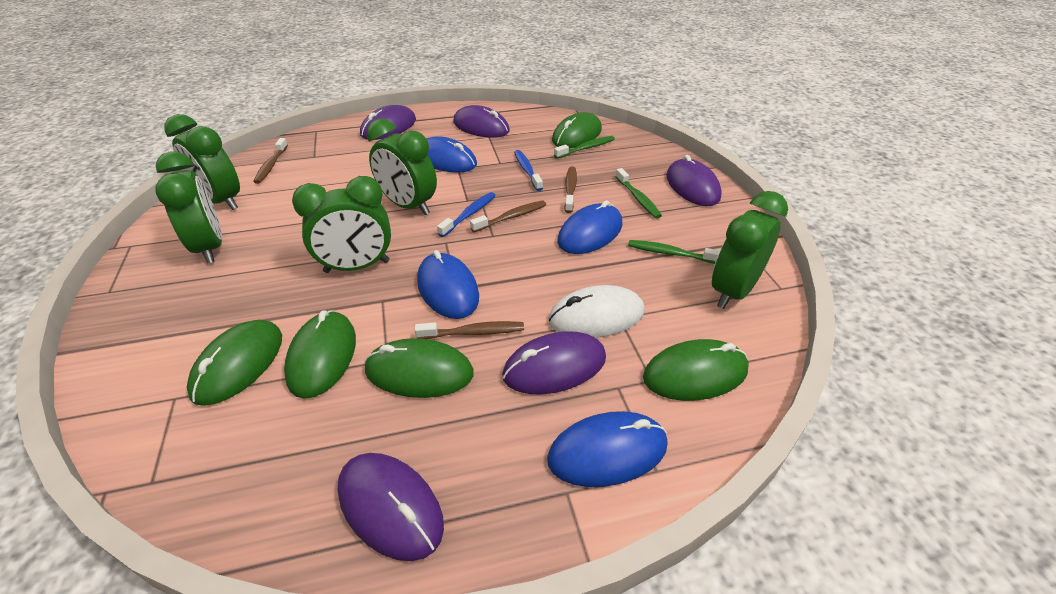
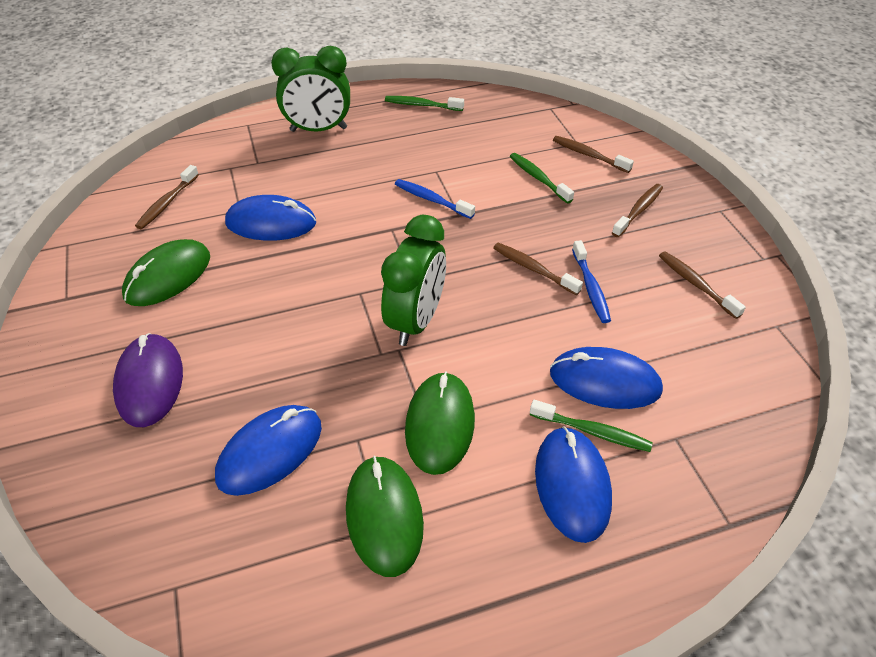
brown toothbrush: [253,138,288,184] [415,321,524,339] [470,200,546,232] [564,167,577,213] = 4 -> [135,165,199,229] [493,243,583,295] [553,136,634,173] [612,184,663,237] [659,251,746,319] = 5
green clock: [155,151,222,263] [164,114,240,210] [292,176,391,273] [367,119,437,215] [712,191,788,309] = 5 -> [271,46,350,132] [381,215,446,346] = 2
green mouse: [187,320,282,406] [284,310,356,399] [364,338,474,398] [552,112,602,148] [643,339,749,401] = 5 -> [122,239,210,306] [346,456,424,577] [405,371,475,475] = 3
purple mouse: [338,453,444,561] [360,105,416,140] [453,105,510,138] [502,331,606,395] [666,155,722,206] = 5 -> [113,333,183,427] = 1
white mouse: [548,285,645,338] = 1 -> none = 0

